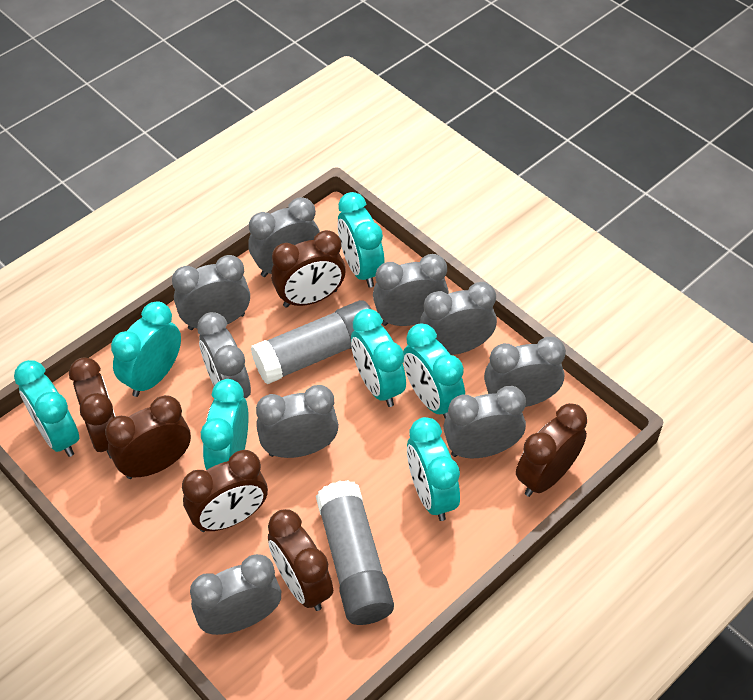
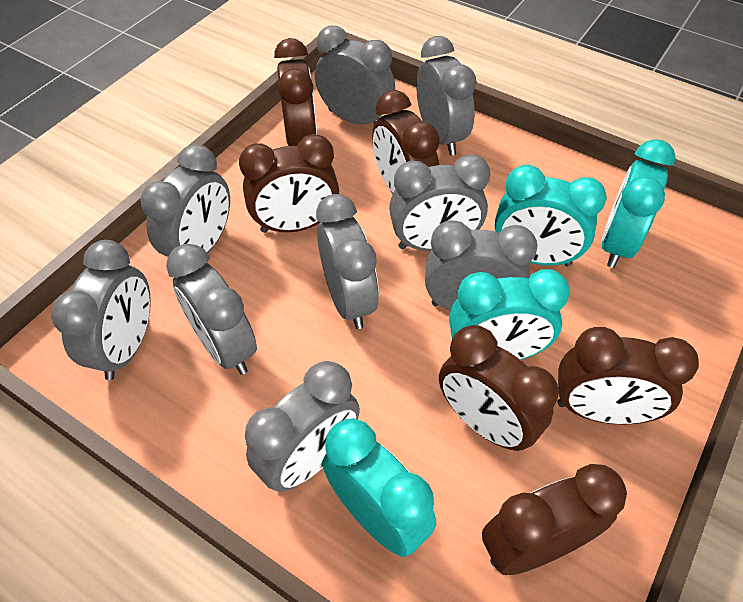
grey glue stick: [251,300,371,384] [316,480,394,625] = 2 -> none = 0
turquoise clock: [14,360,79,457] [111,301,181,397] [201,379,249,470] [337,192,385,288] [351,309,406,407] [403,324,465,418] [407,417,460,521] = 7 -> [322,418,436,557] [449,269,570,360] [494,165,607,266] [601,139,676,268] = 4

